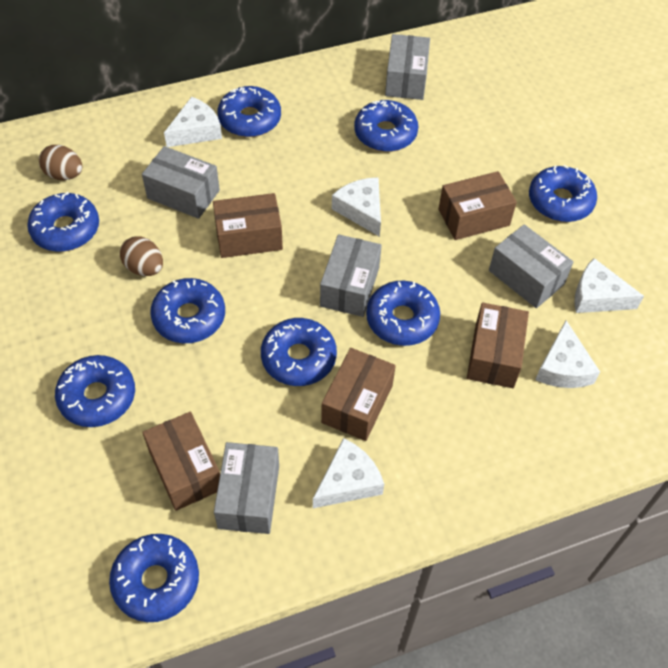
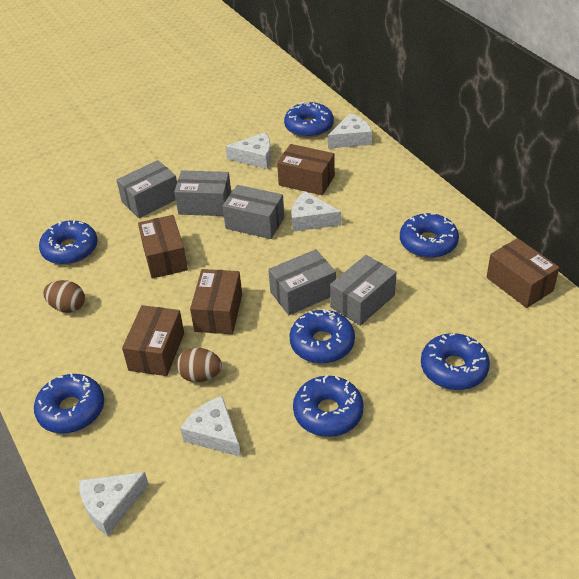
blue donut: [27,192,99,252] [55,355,135,427] [109,534,199,622] [150,278,225,343] [218,86,281,137] [261,318,337,386] [354,100,418,152] [366,281,440,346] [529,165,597,222] = 9 -> [34,373,104,434] [39,220,98,265] [284,102,334,138] [289,309,355,364] [293,375,364,437] [400,213,459,258] [421,333,490,390] = 7

